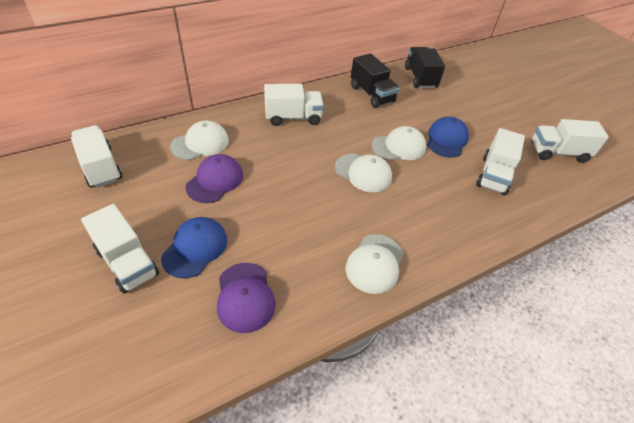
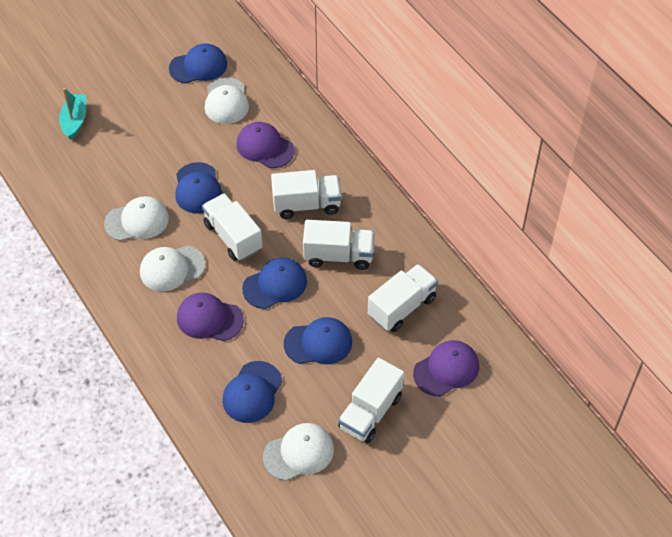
black truck: [351,53,400,108] [405,47,445,89] = 2 -> none = 0
blue cap: [161,217,227,278] [427,117,469,157] = 2 -> [169,43,227,83] [175,162,222,213] [222,361,282,423] [242,258,307,309] [284,317,352,364] = 5
purple cap: [185,154,243,203] [217,263,275,333] = 2 -> [177,292,244,341] [237,122,295,168] [413,340,479,396] = 3
turquoise boat: none = 0 -> [59,88,86,140] = 1

